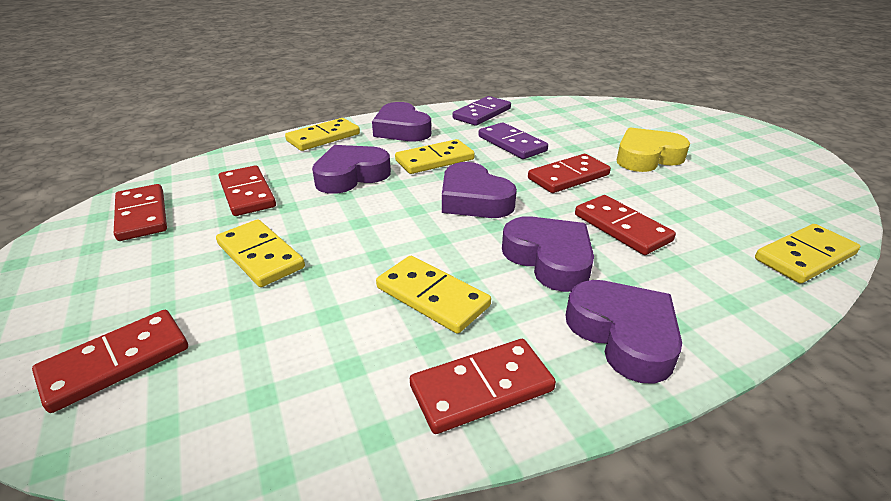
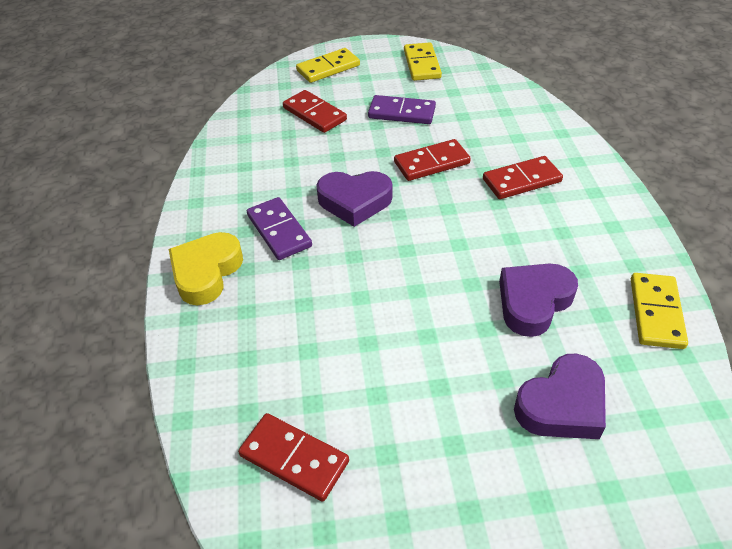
purple heart: [312,145,391,194] [372,102,431,141] [442,162,517,218] [502,216,594,292] [565,280,682,384] = 5 -> [316,171,392,227] [499,263,578,337] [514,354,606,439] = 3
red domino: [32,310,188,413] [114,184,167,241] [219,165,276,216] [410,339,556,434] [528,154,611,193] [575,195,676,255] = 6 -> [238,413,349,502] [283,90,347,133] [394,139,471,181] [483,156,563,199] = 4
yellow domino: [216,219,305,287] [285,118,360,151] [376,256,491,334] [395,139,475,174] [755,224,860,284] = 5 -> [296,48,360,83] [404,43,442,81] [631,273,688,349] = 3

